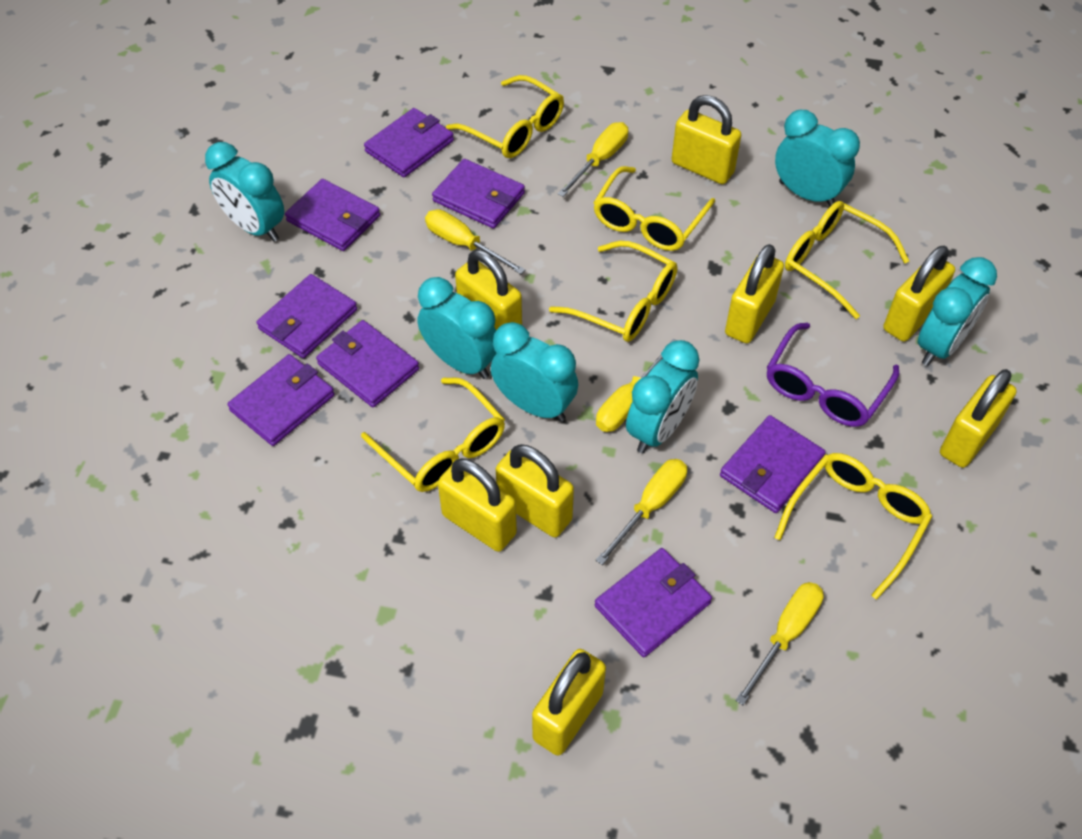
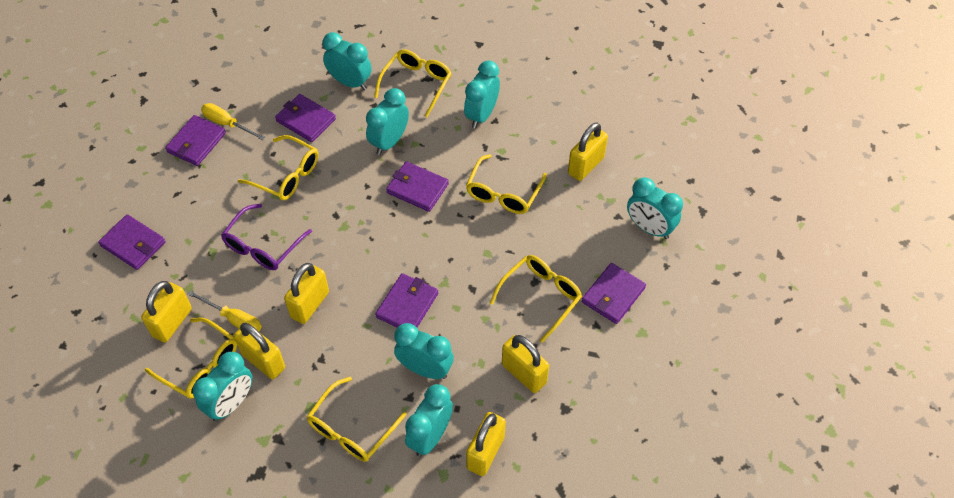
purple wallet: [227,354,334,446] [256,274,357,358] [285,179,380,251] [316,320,419,407] [364,108,454,177] [432,159,525,229] [595,548,712,657] [720,415,826,513] = 8 -> [98,214,166,270] [165,115,226,166] [275,94,336,142] [375,273,438,328] [386,161,449,212] [582,263,646,324] = 6
turquoise clock: [205,142,284,242] [417,277,497,379] [491,322,578,422] [626,340,700,453] [775,110,860,207] [918,257,997,366] = 6 -> [193,352,253,421] [322,32,372,90] [366,88,409,155] [394,323,454,379] [405,384,453,457] [464,61,500,129] [627,177,683,239] = 7
yellow padlock: [438,458,517,552] [455,250,522,330] [496,444,574,537] [532,649,606,756] [672,95,741,184] [725,244,784,343] [883,246,955,342] [940,369,1017,468] = 8 -> [141,281,192,343] [234,323,285,379] [284,263,329,324] [466,412,506,476] [502,335,549,393] [568,123,608,181] = 6
yellow screwdriver: [425,209,525,274] [558,122,628,197] [596,338,677,432] [596,459,687,565] [735,582,824,705] = 5 -> [188,290,262,332] [201,103,265,141] = 2

